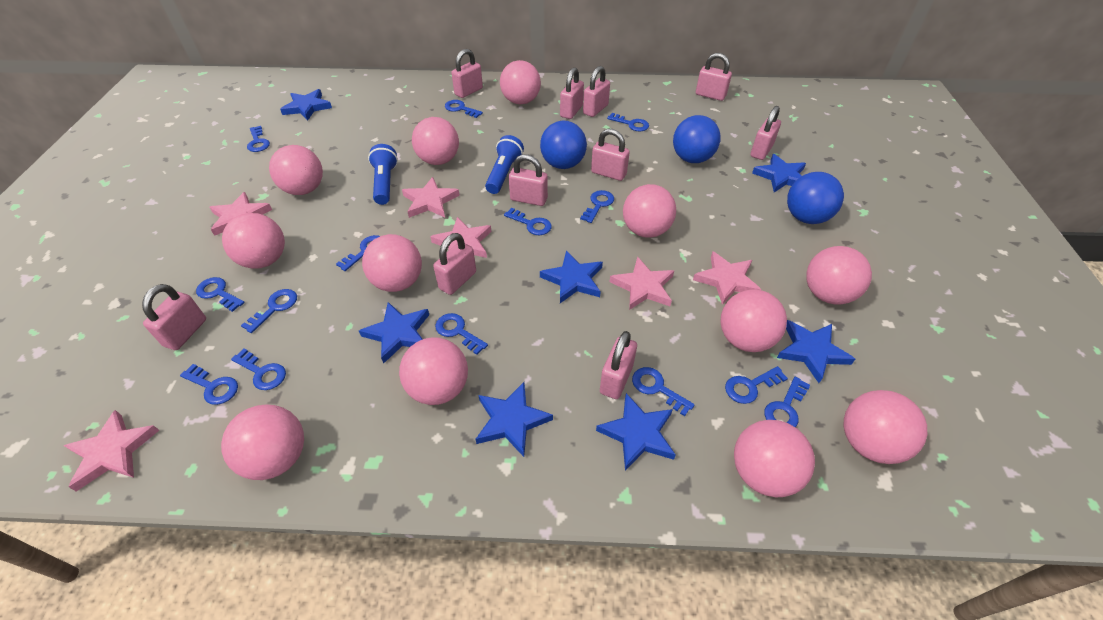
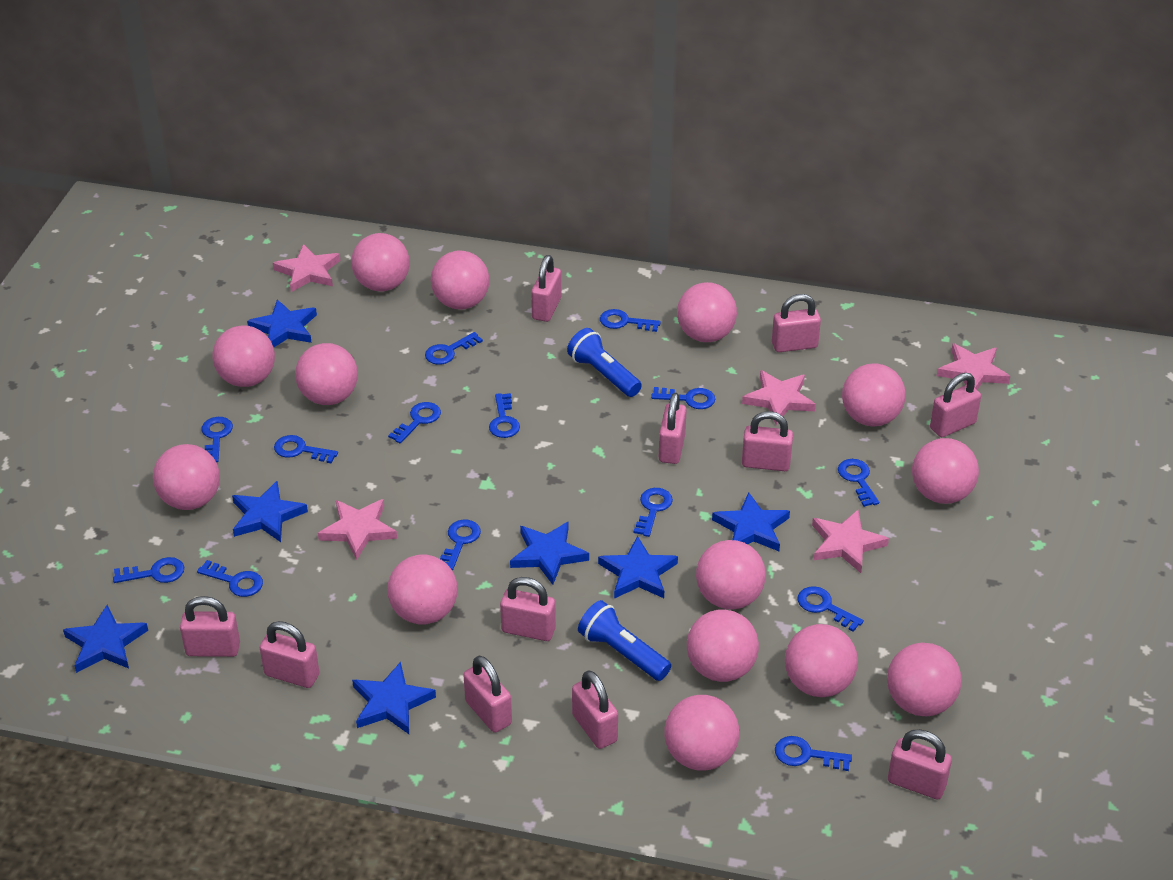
blue ball: [540,121,587,169] [673,115,721,163] [787,172,844,224] = 3 -> none = 0
pink ball: [221,404,304,480] [222,213,285,269] [269,145,323,195] [362,234,422,292] [399,337,468,405] [412,117,459,165] [500,60,541,105] [623,184,676,238] [720,289,787,352] [734,420,815,497] [806,246,872,304] [844,390,927,464] = 12 -> [153,444,220,510] [212,326,275,387] [295,343,358,405] [351,233,410,292] [387,554,458,625] [431,250,489,309] [664,695,739,771] [677,282,737,342] [687,610,759,682] [696,540,766,610] [785,624,858,697] [842,363,906,426] [887,643,961,716] [912,438,979,504] = 14
pink padlock: [142,284,206,350] [433,233,476,295] [451,49,483,98] [509,154,548,206] [560,67,584,119] [583,66,610,117] [591,129,630,181] [600,331,637,399] [696,53,732,101] [751,106,781,160] = 10 -> [180,596,240,657] [260,621,319,688] [464,656,512,733] [500,577,556,641] [531,255,561,322] [572,670,618,749] [659,393,687,464] [742,411,793,471] [772,294,821,352] [888,729,952,799] [930,373,981,437] = 11
pink star: [63,410,159,491] [209,192,272,236] [402,177,460,218] [430,217,492,258] [610,257,674,310] [693,251,762,305] = 6 -> [273,244,340,292] [318,499,397,560] [742,370,816,425] [812,510,889,573] [937,343,1010,390] = 5

